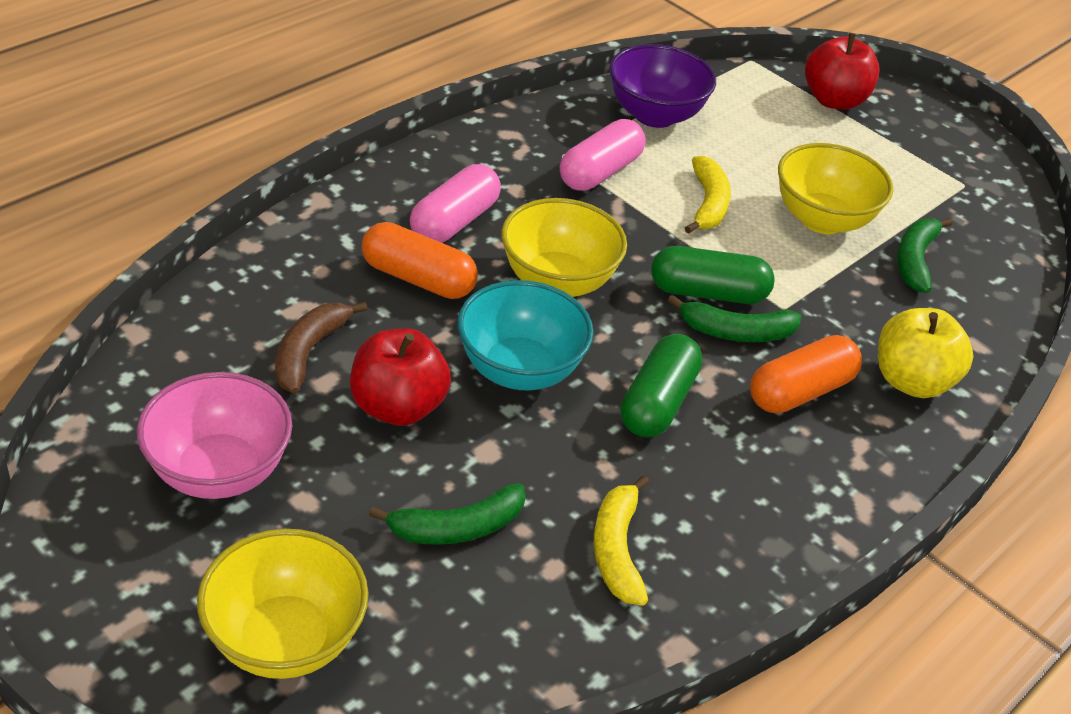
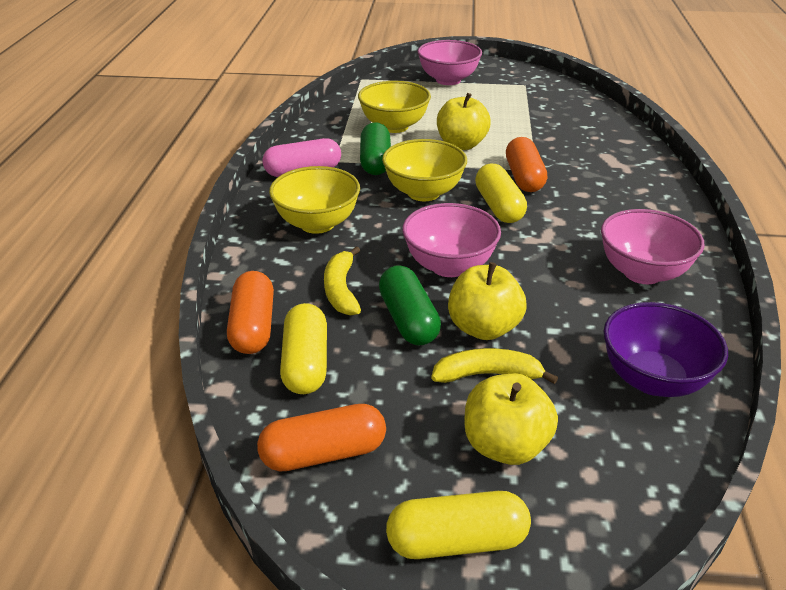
brown banana: [275,302,368,394] = 1 -> none = 0
green banana: [369,483,526,545] [668,295,802,342] [897,218,953,293] = 3 -> none = 0
orange capsule: [361,222,478,299] [750,335,862,413] = 2 -> [227,271,274,354] [257,404,386,471] [506,137,547,192] = 3
pink bowl: [137,372,292,499] = 1 -> [402,203,501,277] [417,40,482,85] [601,209,705,284] = 3
pink capsule: [410,164,501,243] [560,119,646,191] = 2 -> [262,138,341,177] = 1
red apple: [350,328,451,426] [805,33,880,110] = 2 -> none = 0
turquoise bowl: [458,280,594,390] = 1 -> none = 0
yellow apple: [878,308,973,398] = 1 -> [437,93,491,150] [448,262,527,340] [464,373,558,465] = 3
yellow capsule: none = 0 -> [280,303,327,394] [386,491,531,559] [475,164,527,223] = 3

